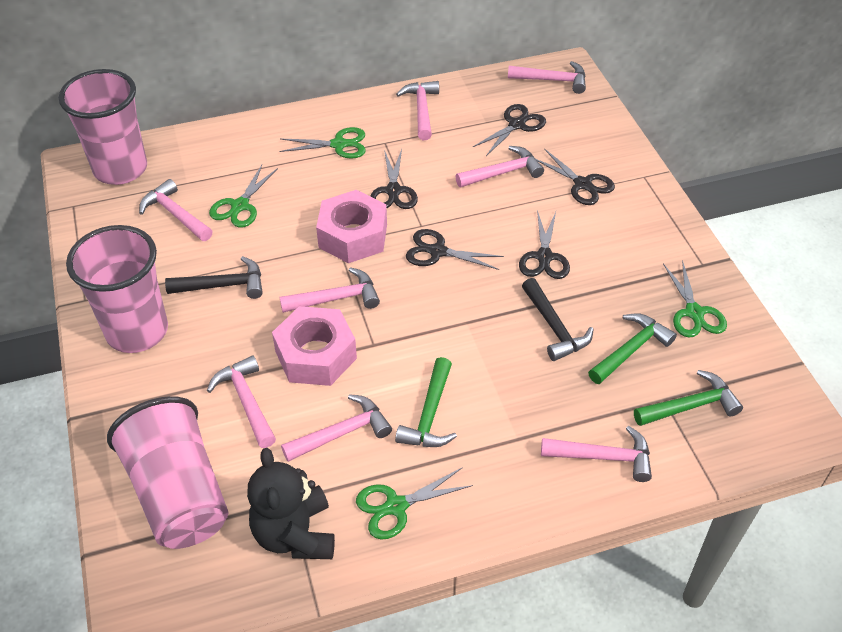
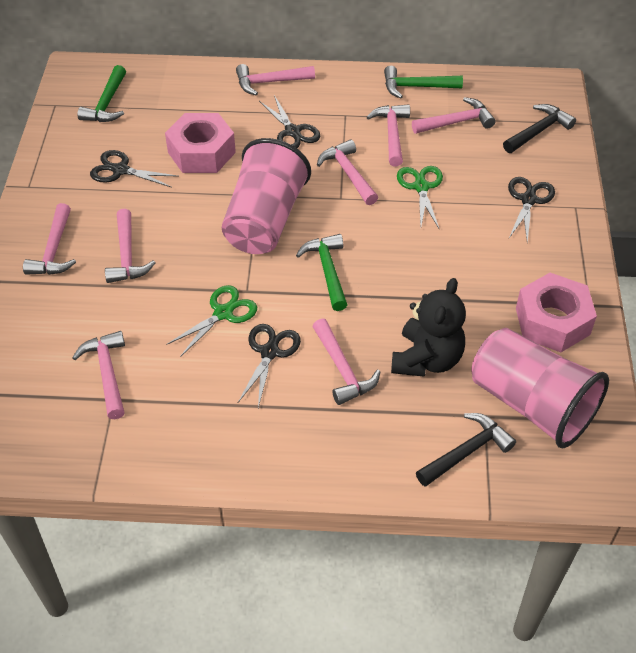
black scissors: [370,149,418,209] [406,229,504,270] [473,104,546,156] [519,210,570,279] [536,148,615,205] = 5 -> [90,150,179,188] [238,324,301,408] [259,95,320,148] [508,177,555,243] = 4
green scissors: [209,165,278,228] [280,127,366,159] [356,467,473,539] [663,260,727,338] = 4 -> [166,285,257,357] [397,166,443,228] = 2
pink cup: [58,69,147,185] [66,225,168,353] [107,396,229,549] = 3 -> [222,138,311,254] [471,328,609,448] = 2

